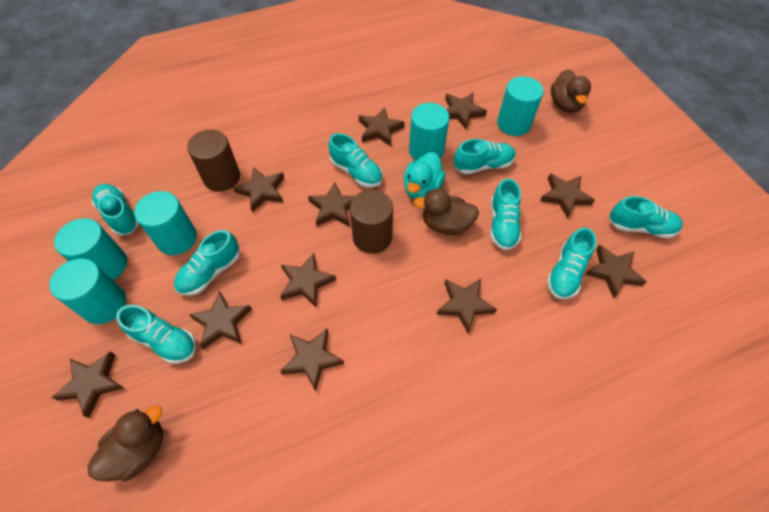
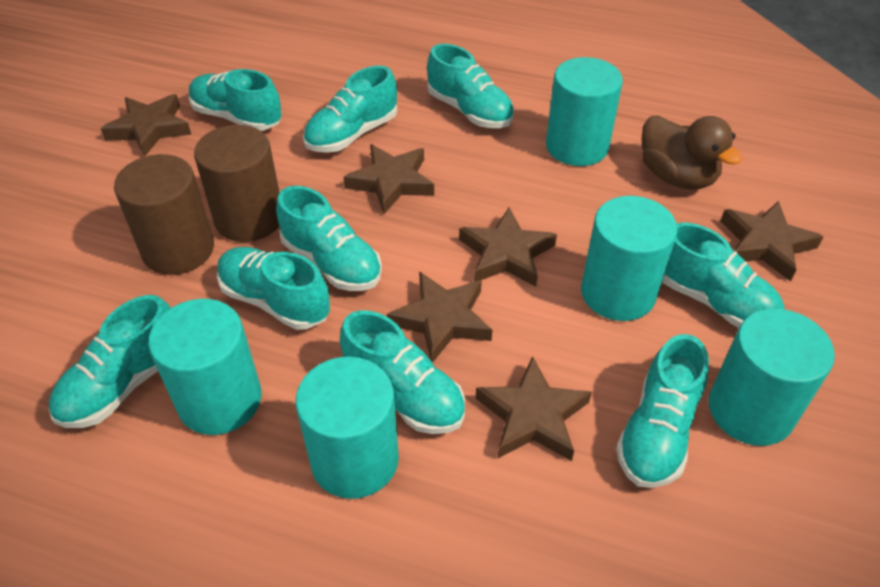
brown duck: [87,405,163,482] [414,189,479,235] [551,69,591,113] = 3 -> [642,116,743,190] = 1
brown star: [52,351,124,418] [189,291,252,350] [233,167,284,213] [280,253,336,307] [280,329,344,391] [308,182,355,226] [359,107,405,146] [437,279,497,334] [445,92,487,129] [540,173,595,218] [585,244,647,298] = 11 -> [101,94,191,157] [343,144,434,214] [387,271,492,363] [459,208,557,287] [476,356,592,461] [721,201,823,281] = 6
turquoise duck: [404,152,445,199] = 1 -> none = 0
turquoise shoe: [92,184,139,236] [116,305,196,364] [174,230,240,296] [328,133,383,187] [454,139,516,174] [490,178,521,250] [547,228,596,299] [609,196,683,239] = 8 -> [49,295,171,428] [189,69,282,131] [217,247,330,330] [276,186,382,291] [303,66,397,153] [340,310,465,434] [427,44,514,128] [616,334,709,488] [662,222,785,328] = 9

